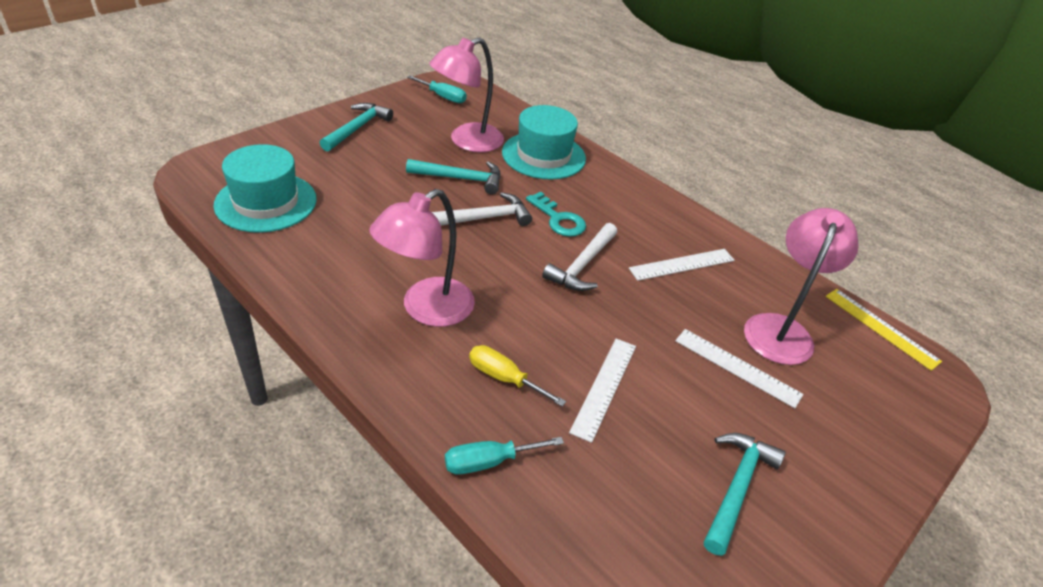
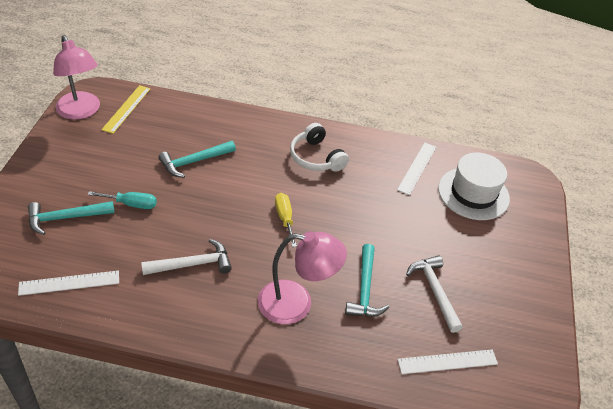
pink lamp: [369,189,475,327] [429,37,504,152] [744,208,859,365] = 3 -> [53,35,100,120] [258,231,347,324] = 2
turquoise hat: [213,144,317,233] [502,105,586,180] = 2 -> none = 0
turquoise key: [526,191,586,237] = 1 -> none = 0
turquoise screwdriver: [407,75,467,103] [445,437,564,474] = 2 -> [88,191,157,209] = 1
white hat: none = 0 -> [438,153,510,220] = 1
white headphones: none = 0 -> [290,123,349,172] = 1

